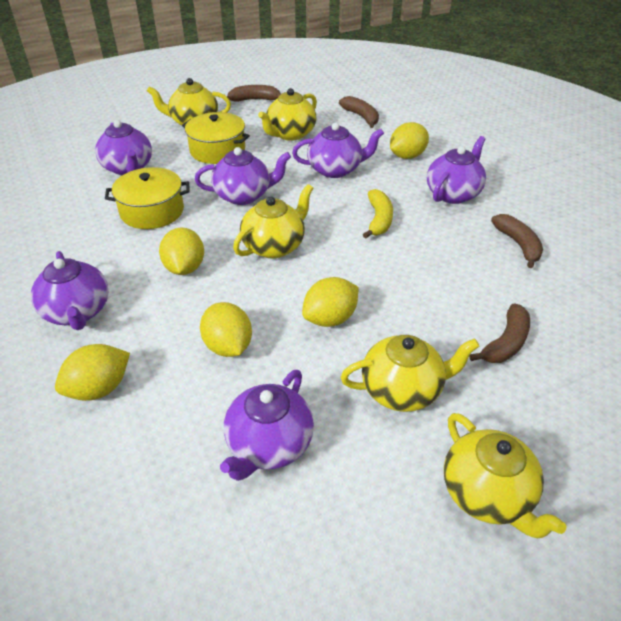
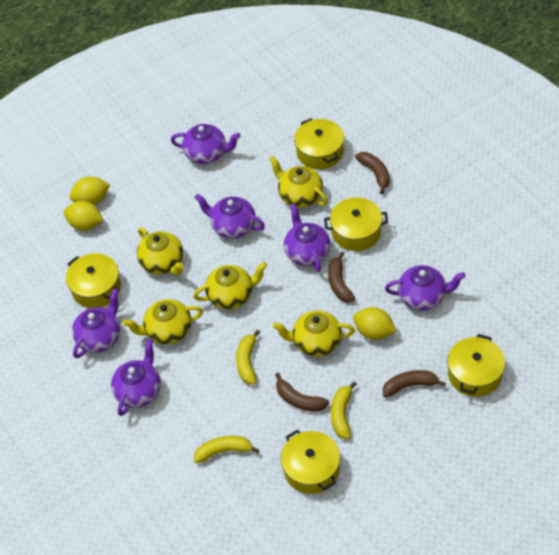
yellow banana: [363,189,393,238] = 1 -> [194,436,259,463] [236,330,261,384] [331,381,357,439] = 3
yellow lemon: [55,344,130,401] [159,228,204,275] [200,302,252,357] [302,277,358,327] [390,122,429,159] = 5 -> [64,201,103,231] [69,177,110,205] [353,307,396,340] = 3
yellow pot: [105,167,190,229] [182,112,250,164] = 2 -> [66,253,121,308] [281,430,340,494] [294,118,344,169] [324,198,388,251] [447,334,505,397] = 5

